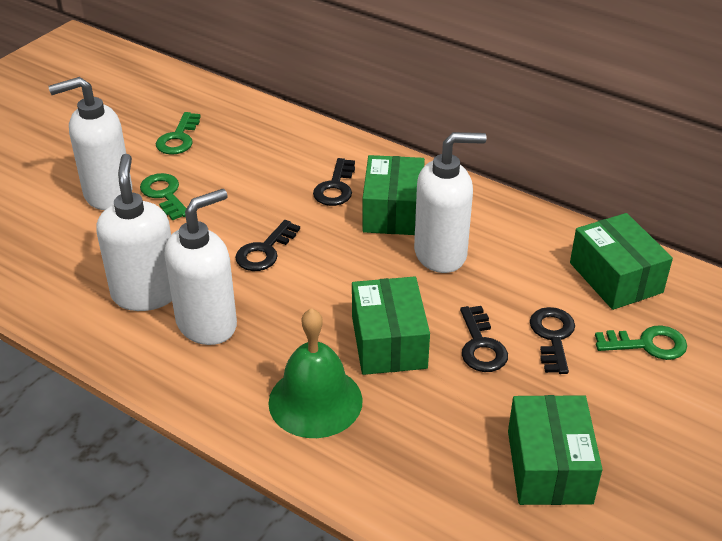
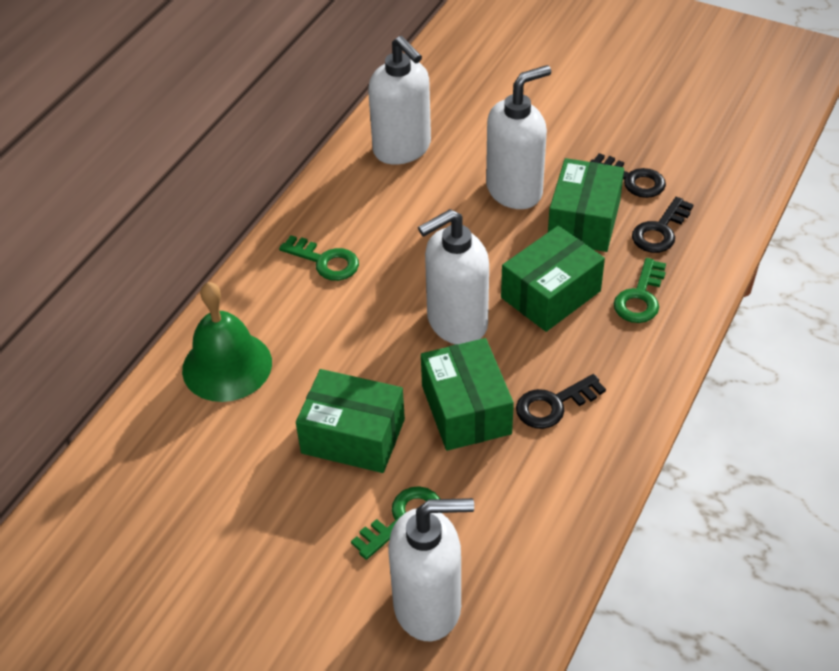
black key: [235,220,300,271] [313,158,355,206] [460,306,508,372] [530,307,575,374] = 4 -> [516,374,606,429] [590,153,666,198] [632,197,694,253] = 3

